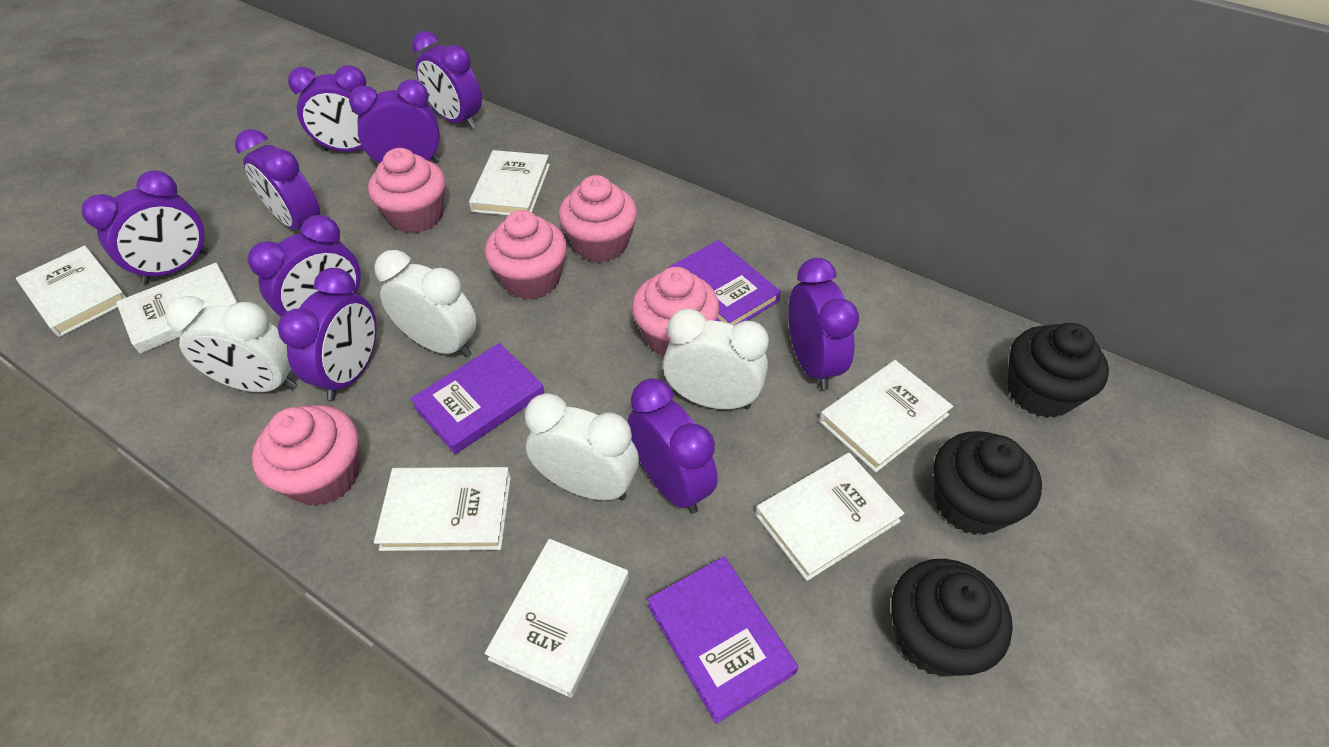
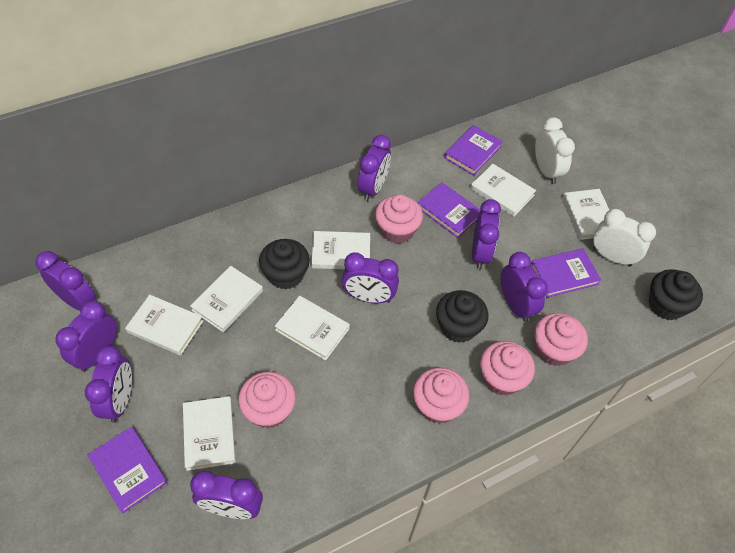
purple book: [410,343,544,454] [648,557,798,724] [668,240,781,325] = 3 -> [88,427,167,513] [417,182,481,238] [444,125,503,176] [530,248,601,298] = 4
purple clock: [82,170,208,284] [235,129,320,230] [248,215,361,317] [278,268,376,400] [288,65,366,152] [349,79,440,163] [412,31,482,129] [628,379,718,514] [788,258,859,390] = 9 -> [35,251,96,311] [55,300,117,372] [85,346,132,423] [190,470,263,519] [342,252,399,303] [358,135,391,201] [472,199,501,269] [501,252,548,322] = 8
white clock: [165,296,297,392] [374,250,477,357] [525,393,639,500] [663,308,769,409] = 4 -> [535,117,575,184] [593,209,656,266] = 2

